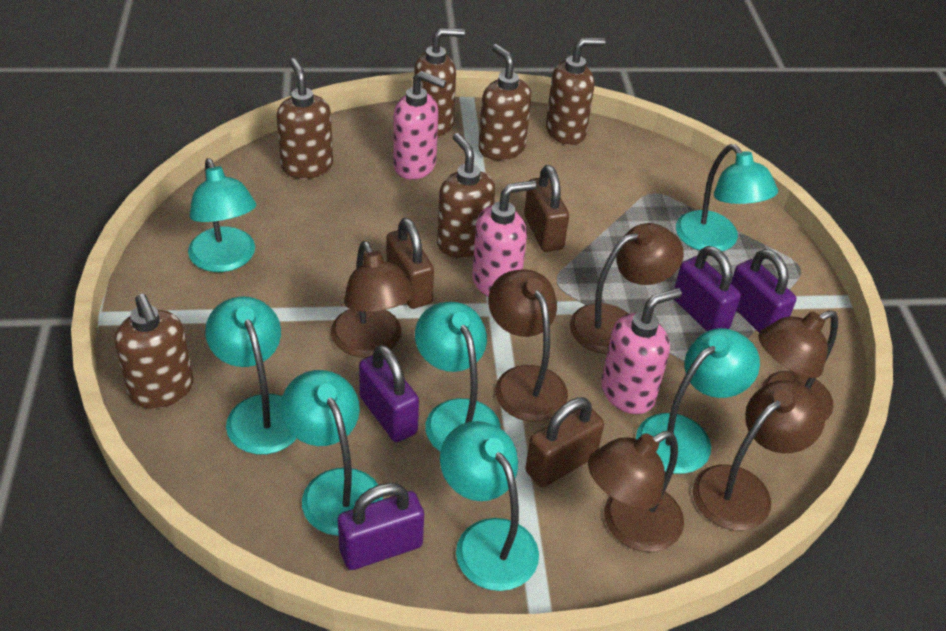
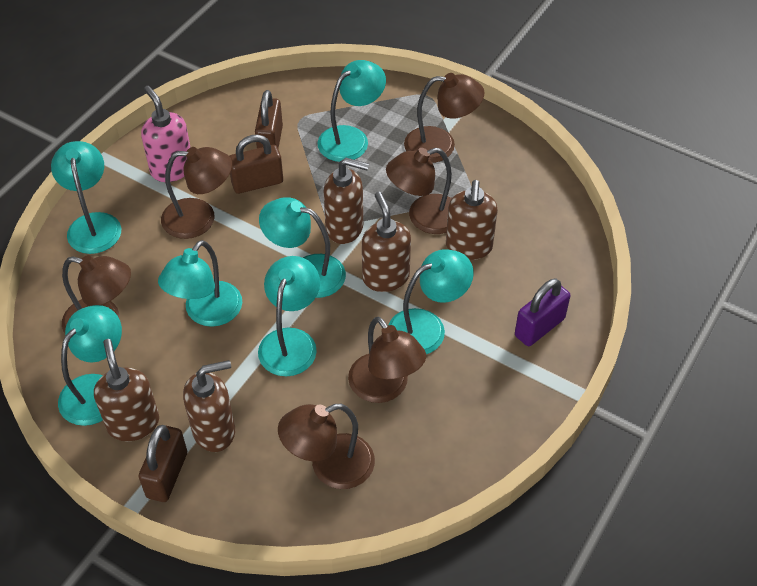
brown soap dispenser: [114,294,194,409] [276,58,333,179] [414,28,465,136] [437,133,495,258] [478,44,531,160] [546,38,606,145] = 6 -> [94,339,159,441] [183,360,235,452] [324,158,369,244] [362,192,411,292] [446,180,498,260] = 5
pink soap dispenser: [393,71,446,180] [472,180,537,296] [601,288,682,414] = 3 -> [141,86,191,182] = 1
purple padlock: [338,483,424,570] [359,345,419,442] [674,246,741,331] [731,249,796,332] = 4 -> [515,279,570,346] = 1

